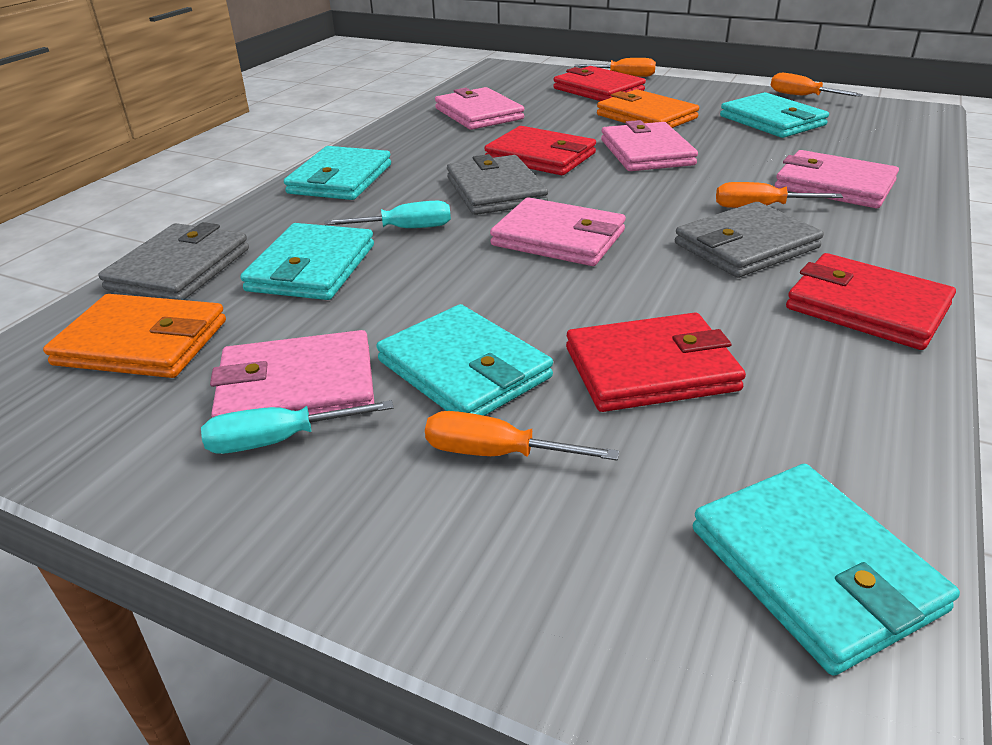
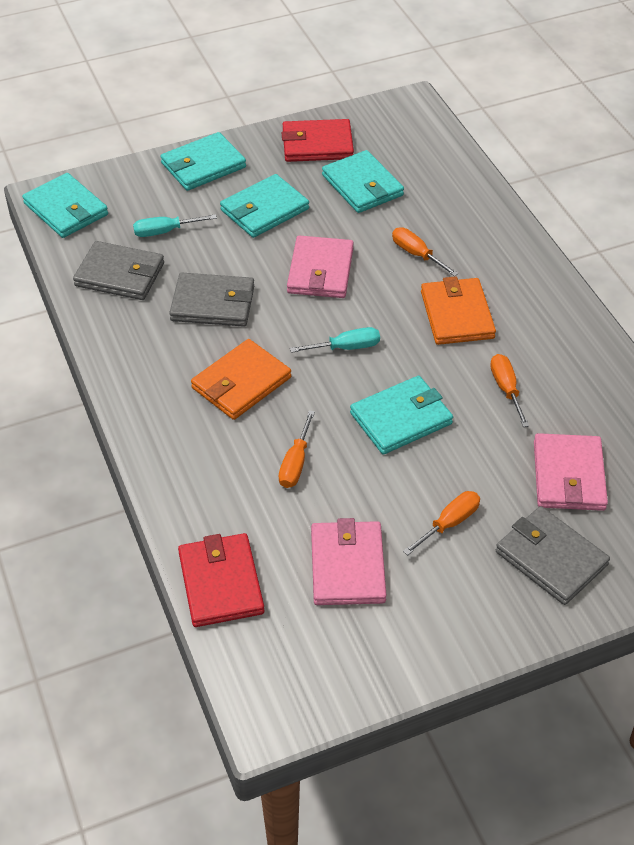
pink wallet: [210,330,375,417] [435,87,524,130] [490,197,626,266] [601,120,698,171] [775,150,899,208] = 5 -> [287,235,354,298] [311,518,386,605] [534,433,608,511] = 3
red wallet: [484,126,596,175] [553,66,646,101] [566,313,746,412] [786,253,956,350] = 4 -> [178,533,265,627] [282,119,354,162] = 2

